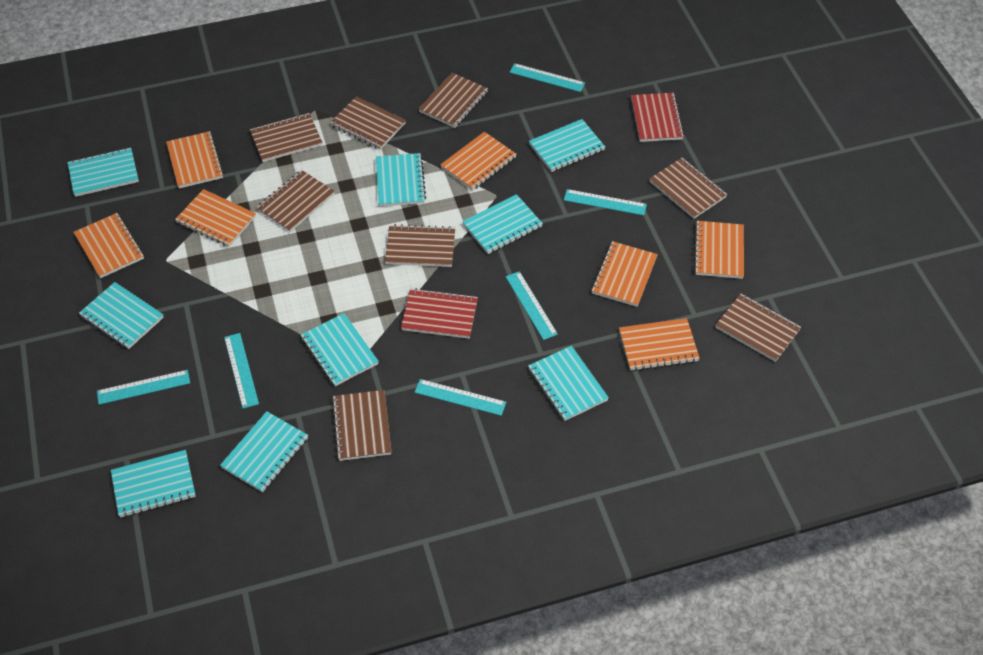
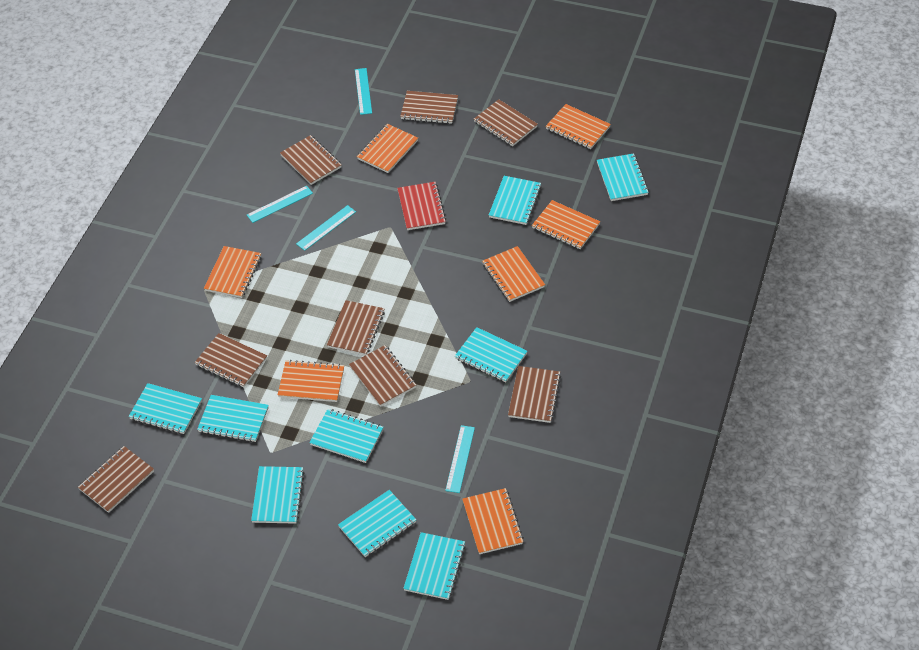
red notebook: [401,288,478,339] [631,93,684,142] = 2 -> [397,182,446,230] = 1
turquoise ruler: [97,370,190,405] [224,333,259,408] [415,379,506,416] [506,271,558,340] [510,63,585,92] [564,189,647,215] = 6 -> [247,186,313,223] [296,205,356,251] [355,68,372,115] [445,425,475,493] = 4

